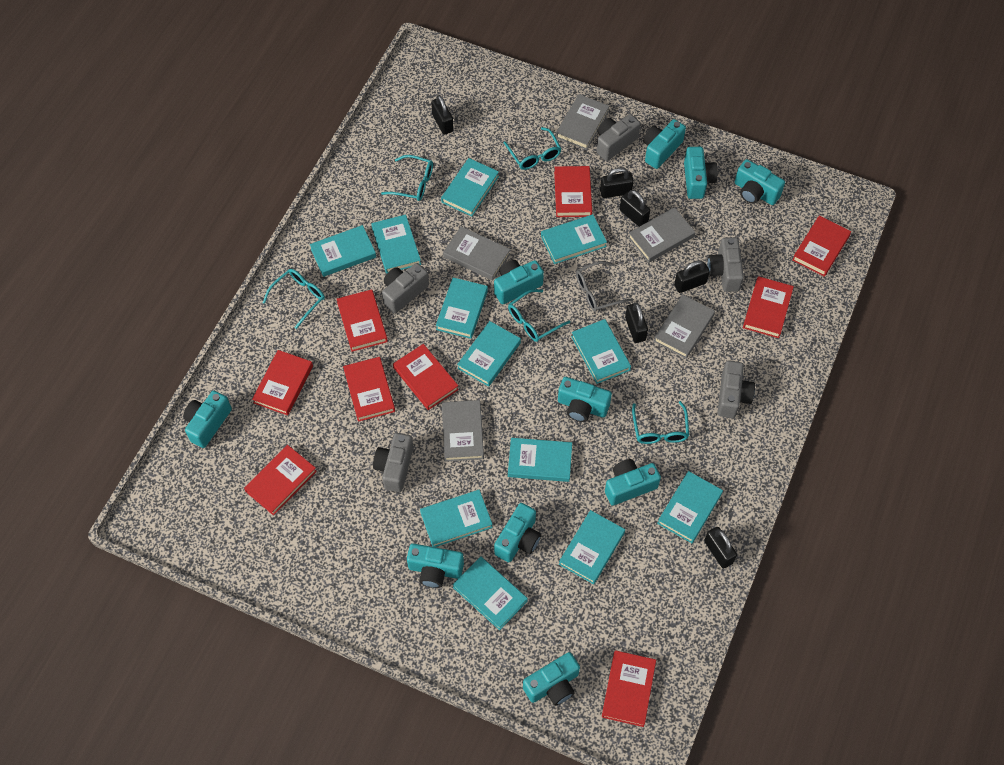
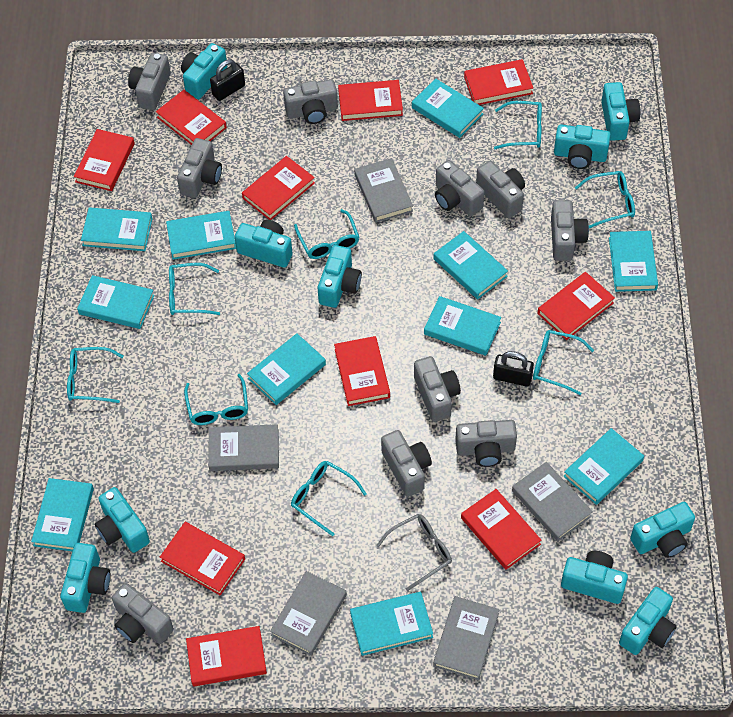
black padlock: [431,95,454,135] [600,168,634,198] [620,190,650,227] [625,303,648,343] [674,260,710,293] [704,527,737,569] = 6 -> [210,60,245,101] [493,351,534,387] = 2
grey camera: [373,433,414,492] [382,263,429,314] [596,114,641,161] [707,237,744,292] [717,360,755,418] = 5 -> [112,583,174,644] [128,53,171,110] [177,138,222,198] [283,79,338,124] [381,430,432,497] [414,356,461,422] [435,160,485,216] [455,420,517,467] [476,161,525,218] [551,200,589,261] = 10
red book: [244,445,317,515] [252,350,313,416] [337,289,388,352] [343,357,395,422] [393,344,459,410] [554,166,592,217] [602,650,656,727] [743,276,794,338] [792,216,851,277] = 9 -> [74,129,135,191] [156,90,227,145] [160,522,245,595] [186,626,267,686] [242,156,315,220] [334,336,390,406] [338,80,403,121] [461,489,542,570] [464,59,533,105] [537,272,615,340] = 10
turquoise book: [310,225,376,277] [371,215,421,274] [420,490,493,547] [436,277,488,339] [441,158,499,216] [453,556,528,630] [457,321,521,387] [508,438,572,482] [541,214,607,264] [559,510,625,584] [571,319,631,384] [657,471,723,543] = 12 -> [31,478,94,551] [77,275,155,329] [81,208,153,251] [166,211,236,260] [247,333,326,405] [350,592,433,656] [412,78,484,138] [424,296,501,356] [433,231,508,299] [563,428,644,505] [609,231,658,292] = 11
turquoise glasses: [263,269,325,329] [381,155,433,201] [504,127,561,170] [508,289,570,342] [632,401,689,444] = 5 -> [67,347,124,403] [169,263,220,315] [184,374,248,425] [291,461,367,536] [294,209,359,259] [494,101,542,149] [533,330,594,395] [575,171,635,228] = 8

